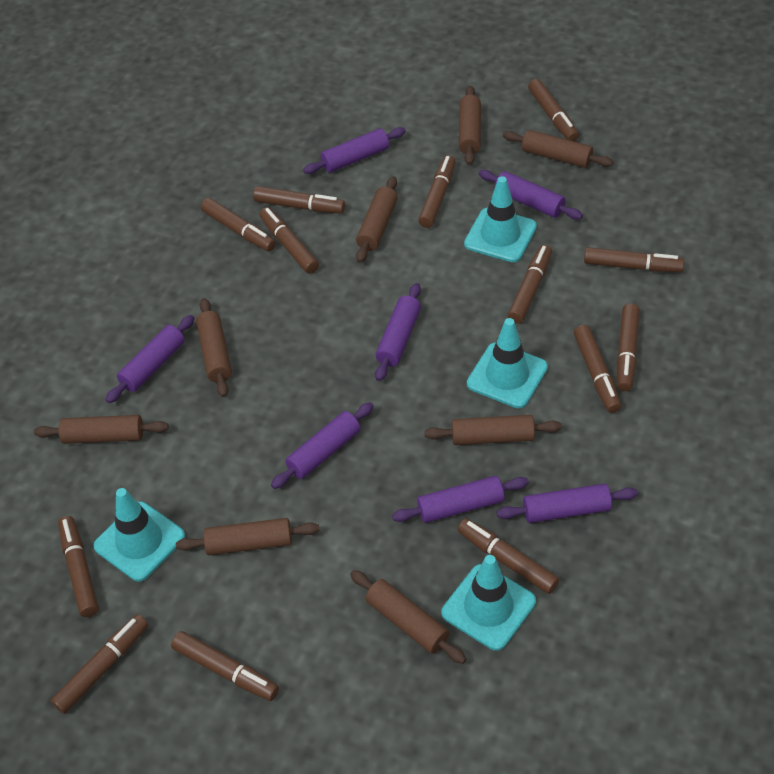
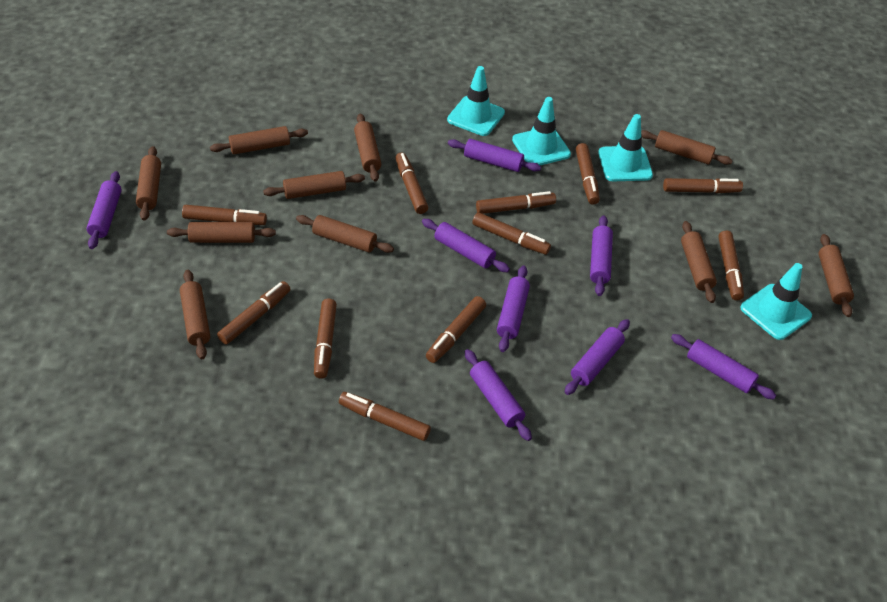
brown marker: [51,614,148,714] [58,516,99,617] [171,631,279,701] [201,198,276,252] [253,186,345,214] [259,207,319,274] [418,155,456,228] [457,518,559,594] [508,245,552,324] [528,79,579,141] [574,325,621,413] [584,247,684,272] [617,303,640,391] = 13 -> [182,205,267,225] [217,281,290,345] [314,298,337,379] [339,392,431,441] [396,152,428,214] [426,296,486,363] [472,212,551,255] [476,191,556,214] [576,143,600,205] [663,178,743,193] [719,231,744,301] = 11
brown rolling pin: [34,415,169,444] [176,518,319,555] [196,298,232,397] [350,570,466,664] [356,176,398,263] [424,415,562,445] [459,86,481,165] [503,130,613,168] = 8 -> [136,146,161,221] [167,222,276,243] [180,270,210,359] [210,126,308,154] [263,171,365,199] [296,215,394,253] [354,114,381,182] [641,130,733,165] [681,221,717,303] [818,234,854,317] = 10
purple rolling pin: [106,315,195,403] [271,402,374,489] [303,127,406,174] [375,283,421,381] [392,476,529,523] [479,170,583,220] [497,484,638,523] = 7 -> [87,171,122,249] [422,219,510,272] [448,139,541,172] [465,349,532,441] [497,266,530,352] [565,319,630,395] [590,215,613,296] [671,334,776,400] = 8

